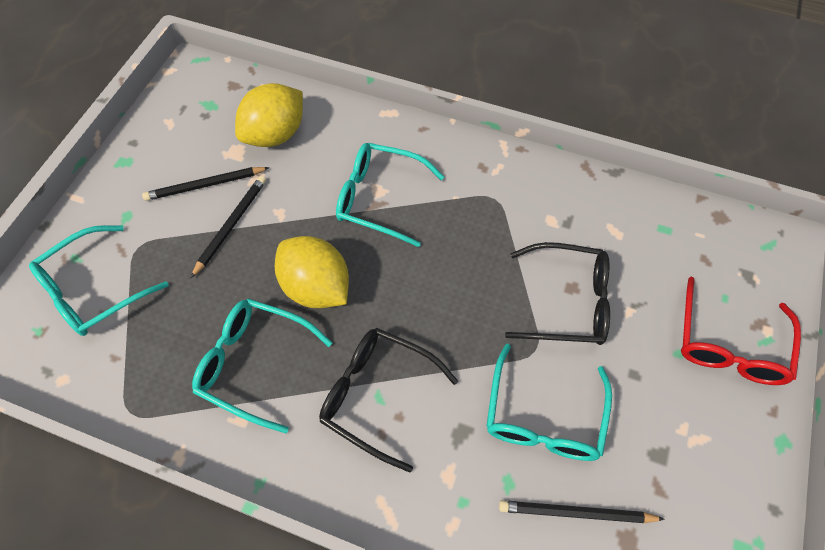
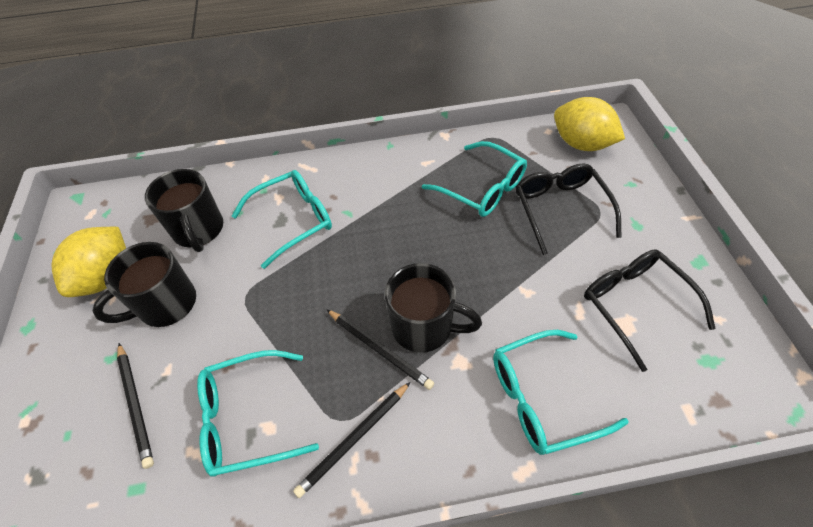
black mug: none = 0 -> [92,242,196,327] [145,169,223,252] [385,263,482,353] = 3
red glasses: [681,277,801,385] = 1 -> none = 0

